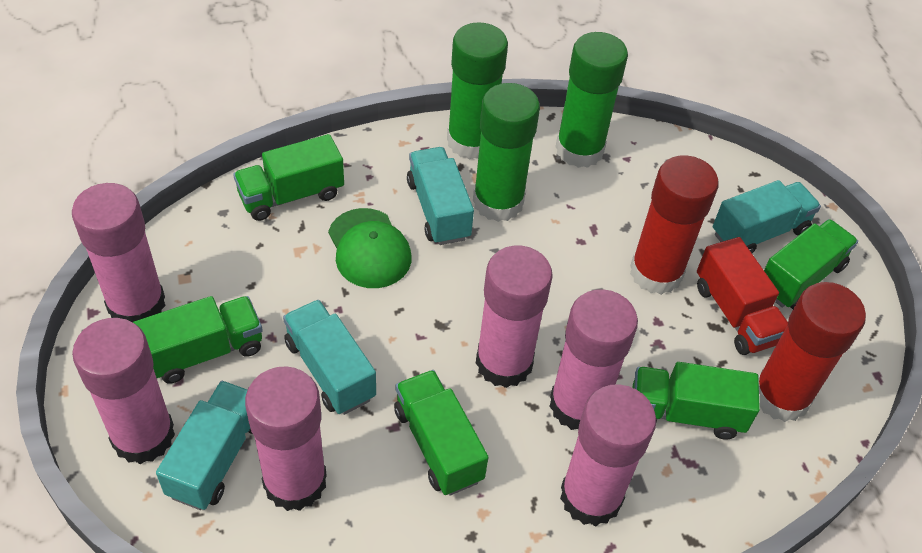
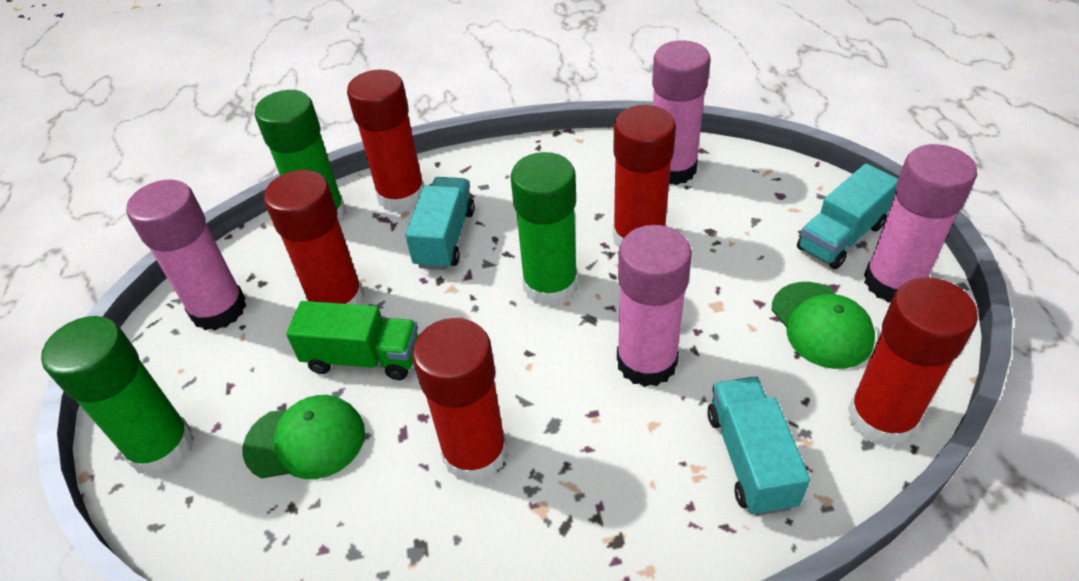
green cap: [328,208,411,288] = 1 -> [243,395,365,479] [772,282,875,369] = 2
green truck: [133,296,263,384] [233,134,344,221] [394,370,489,495] [633,362,760,440] [764,219,858,309] = 5 -> [286,301,418,380] = 1
pink glue stick: [72,183,165,322] [72,318,175,464] [245,366,327,511] [476,246,553,388] [549,289,638,430] [560,384,656,526] = 6 -> [126,179,246,330] [617,225,692,387] [652,40,711,185] [864,144,977,303] = 4
red glue stick: [630,155,719,295] [758,282,866,422] = 2 -> [264,170,364,305] [347,70,425,212] [412,318,507,483] [613,105,676,246] [848,277,978,447] = 5
red truck: [697,237,788,355] = 1 -> none = 0
turquoise truck: [156,381,252,510] [283,300,376,415] [407,147,474,245] [713,180,821,253] = 4 -> [405,177,475,270] [707,377,810,516] [797,164,898,269] = 3

